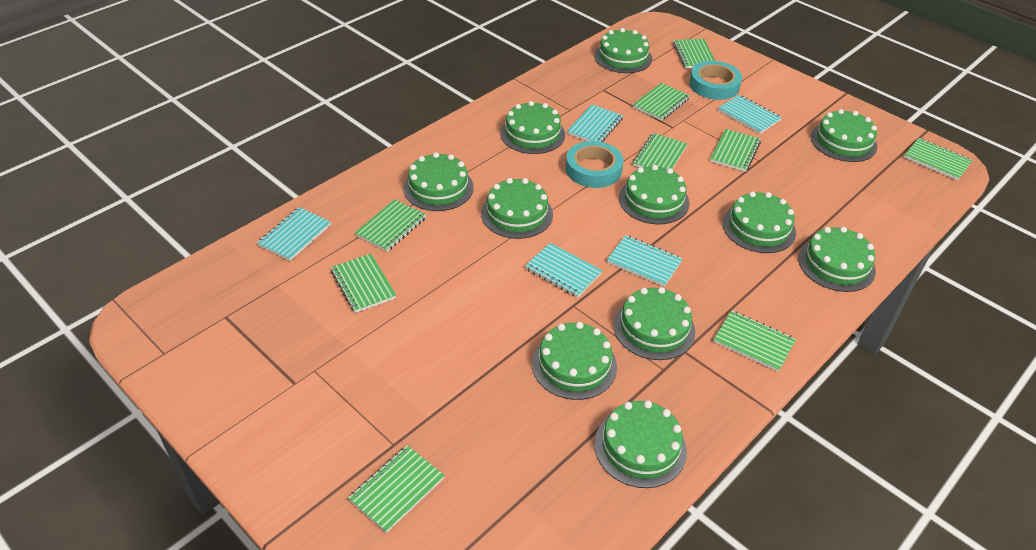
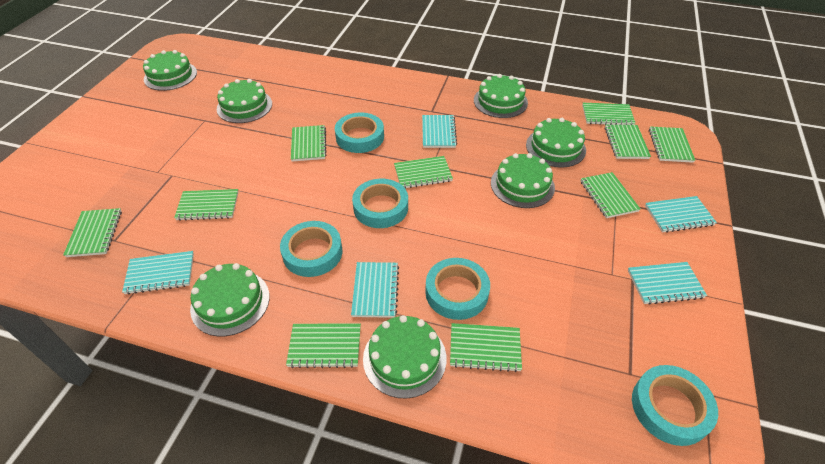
green cake: [403,152,474,211] [481,178,553,239] [500,101,565,154] [532,322,617,400] [594,28,652,73] [595,400,687,488] [614,287,695,360] [619,165,689,224] [723,191,796,253] [798,227,876,292] [811,109,877,162] = 11 -> [143,50,197,91] [190,263,270,336] [217,79,272,123] [363,315,446,399] [474,74,528,118] [491,153,555,208] [526,118,586,168] = 7
green notebook: [331,254,396,313] [348,445,445,533] [355,199,426,252] [633,83,690,121] [633,133,687,169] [673,39,715,69] [710,129,761,172] [713,310,796,372] [904,138,973,180] = 9 -> [63,208,122,257] [174,189,238,221] [286,324,361,368] [291,125,327,162] [394,156,453,189] [450,323,522,372] [580,172,640,218] [582,103,635,125] [605,125,651,159] [649,126,695,163] = 10
turquoise tape: [566,141,623,188] [689,61,742,100] = 2 -> [280,221,342,277] [335,113,384,153] [352,179,408,228] [425,258,490,320] [632,365,718,446] = 5

